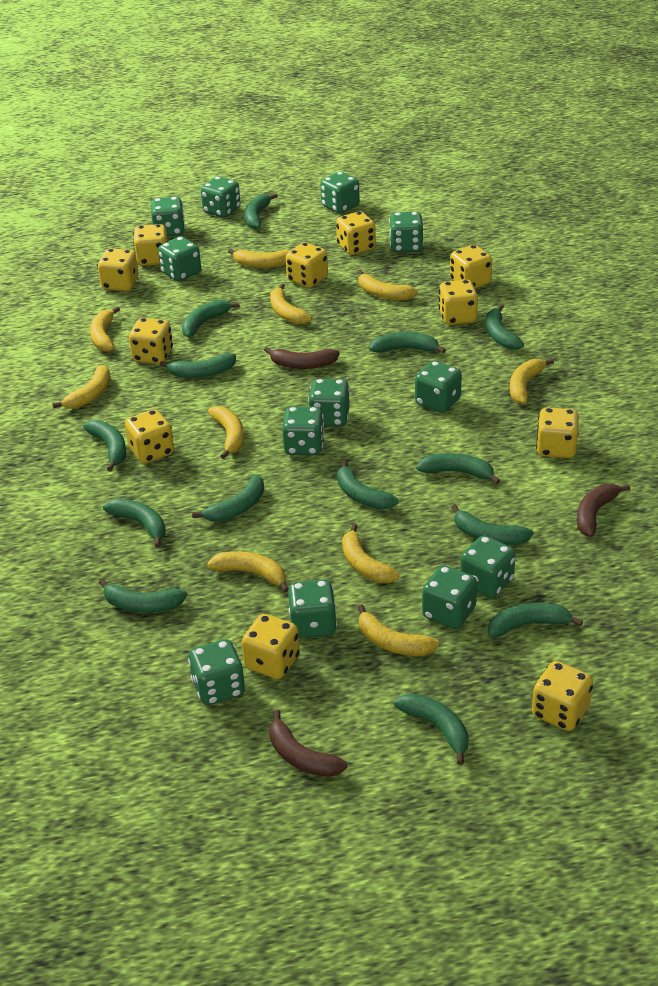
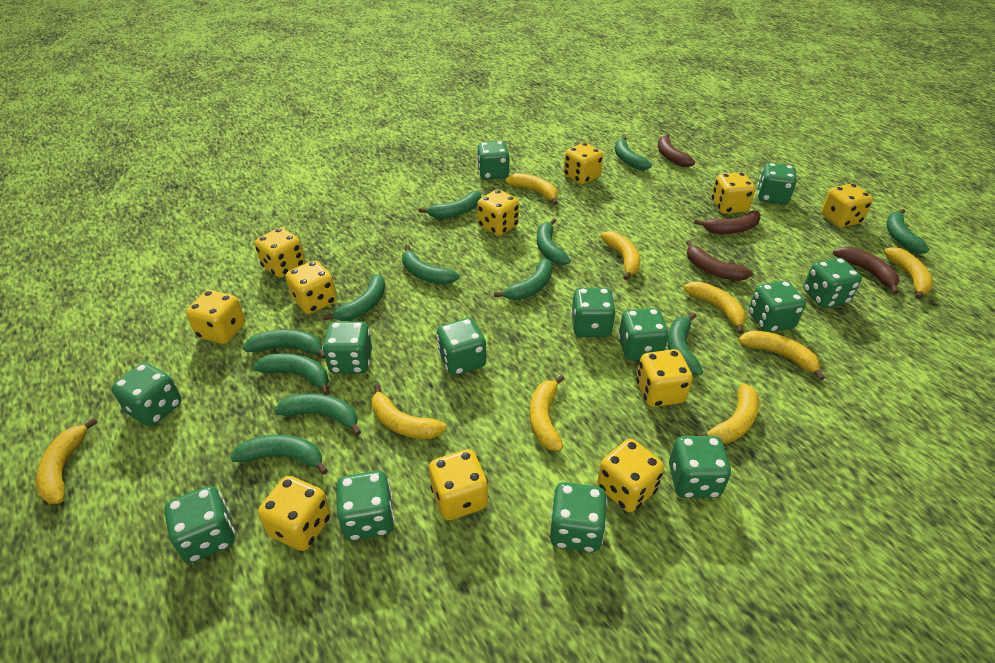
brown banana: [264,347,340,369] [269,710,348,777] [577,484,630,537] = 3 -> [658,133,695,167] [686,240,753,281] [694,210,761,234] [833,246,900,294] = 4
green banana: [83,420,126,471] [99,579,187,613] [103,498,166,548] [160,353,236,378] [182,300,240,337] [192,475,264,522] [244,193,278,229] [337,460,399,510] [369,332,446,353] [394,693,469,765] [416,453,500,484] [451,504,533,545] [486,304,524,350] [488,603,583,638] = 14 -> [230,435,328,475] [243,329,325,359] [253,353,330,395] [274,394,361,436] [323,274,385,321] [402,245,460,284] [419,191,481,219] [494,258,552,300] [537,218,571,265] [615,136,652,170] [668,313,703,375] [886,209,929,254] = 12
green dice: [151,197,185,236] [158,237,201,282] [188,639,245,705] [201,176,241,218] [282,407,324,455] [288,579,337,639] [308,378,350,426] [320,172,360,213] [389,212,424,253] [415,361,462,413] [422,565,477,629] [460,535,515,598] = 12 -> [111,363,182,426] [164,486,235,563] [322,321,372,374] [336,471,395,541] [436,318,486,376] [477,141,509,180] [550,482,607,552] [571,288,616,337] [618,308,669,361] [669,436,732,498] [749,281,806,332] [757,163,797,204] [803,258,862,308] = 13
yellow banana: [52,365,110,409] [90,306,120,352] [207,551,289,593] [208,406,244,459] [228,249,291,268] [270,283,312,325] [342,524,399,583] [358,270,418,300] [358,604,439,656] [510,358,554,404] = 10 -> [35,418,98,504] [372,384,447,439] [506,173,558,205] [530,375,565,451] [601,231,640,280] [683,281,746,334] [696,383,759,444] [739,330,825,380] [884,247,933,300] = 9

